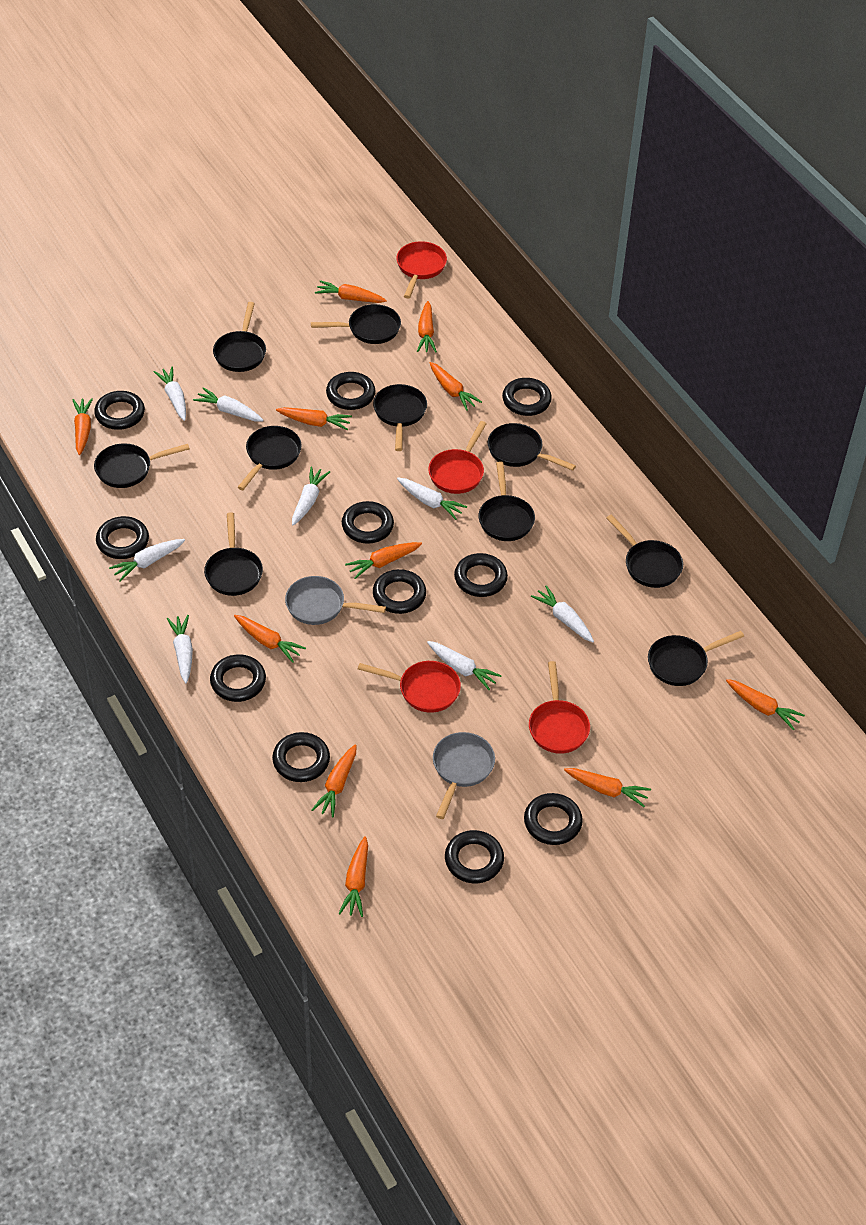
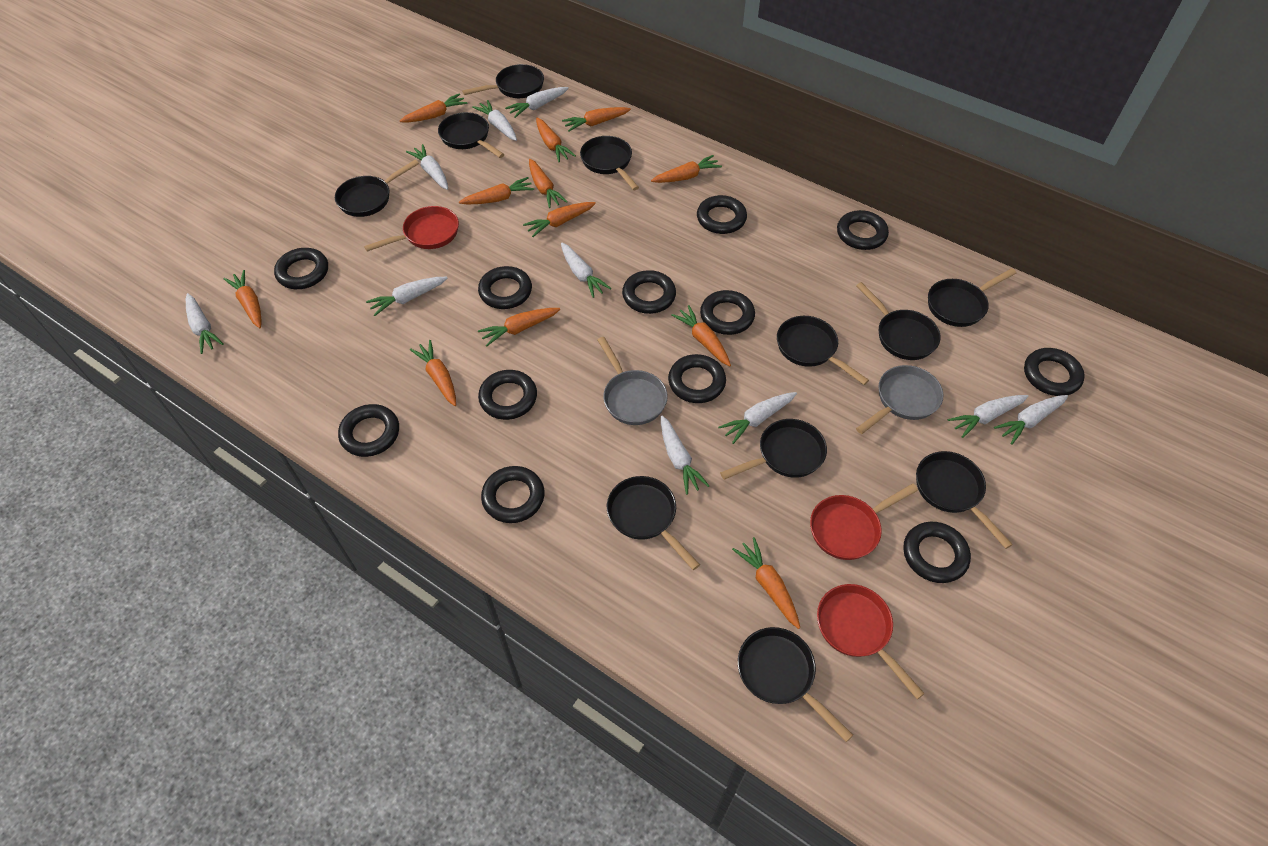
black pan: [94,443,190,488] [204,512,263,596] [213,302,266,372] [237,426,301,490] [311,304,401,344] [373,384,427,451] [479,462,535,541] [488,423,576,471] [606,514,683,588] [648,631,744,686] = 10 -> [335,160,419,217] [438,112,505,158] [462,64,544,98] [580,136,639,190] [607,476,700,570] [720,419,827,480] [738,627,853,742] [777,316,869,385] [856,282,941,360] [916,451,1013,549] [928,268,1016,327] = 11
black ring: [94,391,145,430] [96,516,149,559] [210,654,266,702] [272,732,330,782] [326,372,376,410] [342,501,394,544] [373,569,426,614] [445,830,504,883] [454,553,508,597] [502,378,552,416] [524,793,583,845] = 11 -> [274,248,328,289] [338,404,399,457] [478,266,532,309] [478,370,537,420] [481,466,544,523] [622,270,676,314] [668,354,726,403] [697,195,747,234] [700,290,755,335] [837,210,889,250] [903,522,971,583] [1024,348,1085,396] = 12
orange carrot: [72,398,93,455] [234,615,306,663] [276,407,352,430] [312,744,357,817] [315,280,387,303] [338,836,368,917] [345,542,422,579] [417,301,437,353] [430,362,482,411] [564,768,651,807] [726,679,805,730] = 11 -> [223,270,262,328] [400,93,468,123] [410,340,456,406] [459,177,534,205] [478,308,560,346] [523,202,596,237] [529,159,568,208] [536,118,576,163] [562,107,631,132] [651,155,722,183] [671,305,731,366] [732,537,800,629] = 12
red pan: [358,661,461,713] [397,241,447,298] [428,421,487,494] [529,661,590,754] = 4 -> [364,206,459,252] [810,483,918,560] [817,584,925,699] = 3
white carrot: [109,539,185,582] [154,366,186,421] [167,615,193,683] [193,387,263,421] [292,467,330,525] [397,478,467,520] [427,641,502,690] [531,585,594,642] = 8 -> [186,293,224,354] [366,277,447,316] [406,144,448,190] [472,100,517,141] [505,87,569,118] [561,243,611,298] [661,416,710,495] [718,392,797,444] [948,395,1028,438] [994,395,1068,445] = 10

